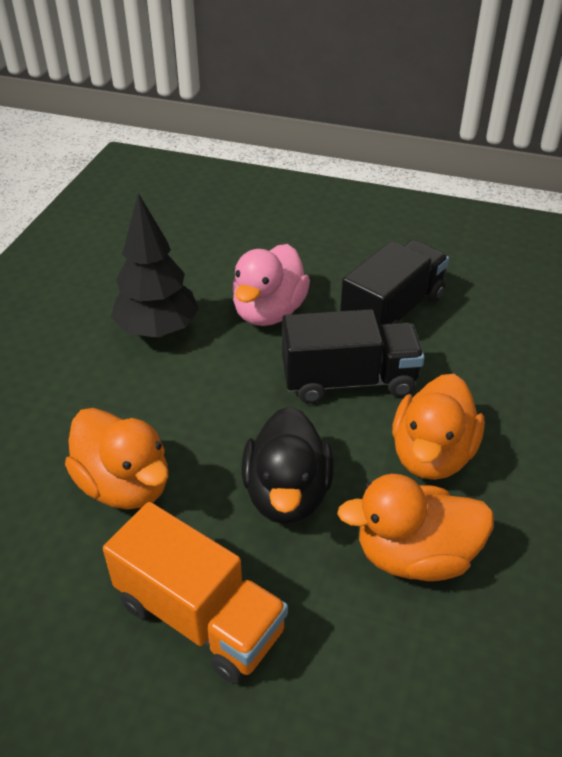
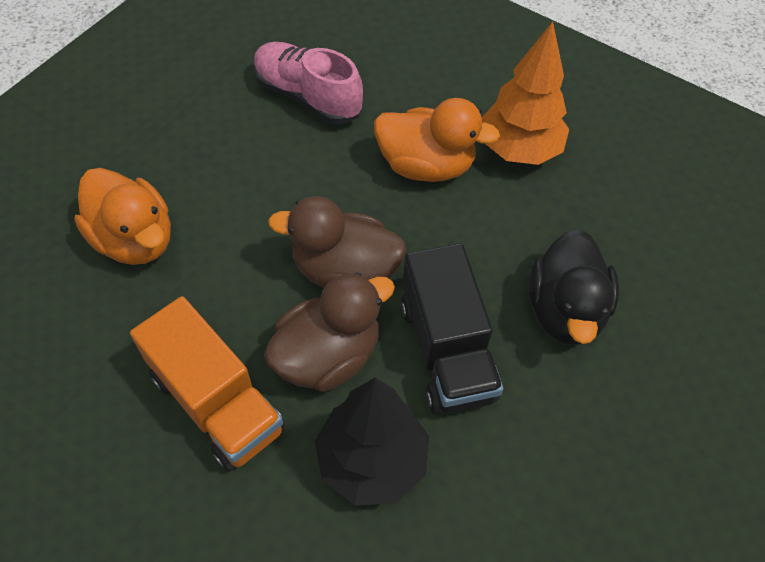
black truck: [282,309,425,404] [340,240,449,326] = 2 -> [401,243,503,414] = 1
brown duck: none = 0 -> [264,272,395,392] [268,196,406,288] = 2
orange duck: [65,408,168,509] [337,474,494,581] [392,374,485,480] = 3 -> [74,168,171,265] [374,98,500,182] = 2
orange tree: none = 0 -> [482,22,569,165] = 1
pink duck: [232,244,310,326] = 1 -> none = 0
pink shoe: none = 0 -> [254,42,363,124] = 1

